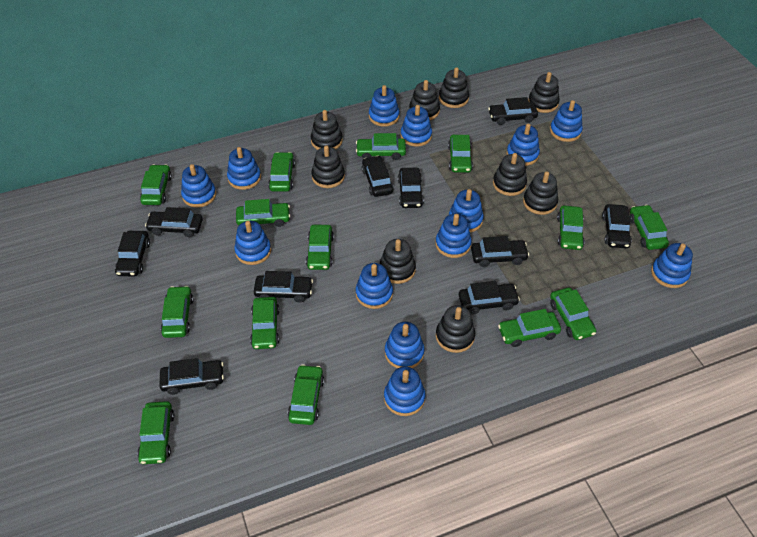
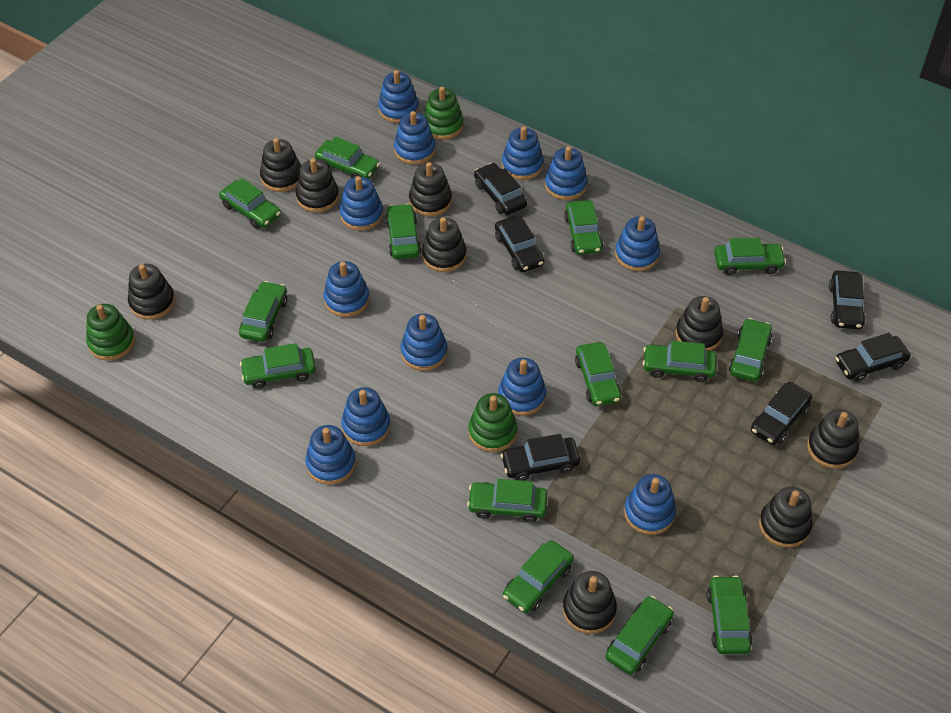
black car: [115,231,150,277] [145,207,203,237] [159,358,224,395] [254,271,313,303] [362,156,394,197] [398,168,424,208] [459,281,520,315] [471,236,529,267] [488,97,538,125] [602,204,632,248] = 10 -> [474,163,527,215] [495,216,544,272] [501,434,580,481] [751,382,812,445] [829,271,866,329] [835,333,910,382] = 6
blue stacking toy: [181,164,216,208] [227,147,261,190] [234,221,271,265] [355,263,393,309] [369,85,399,127] [384,367,425,416] [385,322,425,368] [401,105,432,147] [436,214,472,258] [449,189,484,233] [507,124,540,166] [550,100,583,142] [651,243,693,288] = 13 -> [305,425,356,485] [324,261,370,317] [340,176,383,231] [341,387,390,446] [378,70,419,123] [394,111,436,165] [401,314,448,371] [498,358,546,416] [502,126,544,180] [545,146,588,200] [615,216,660,271] [624,474,676,535] = 12
green stacking toy: none = 0 -> [86,304,135,361] [424,87,463,140] [468,393,517,452] = 3

